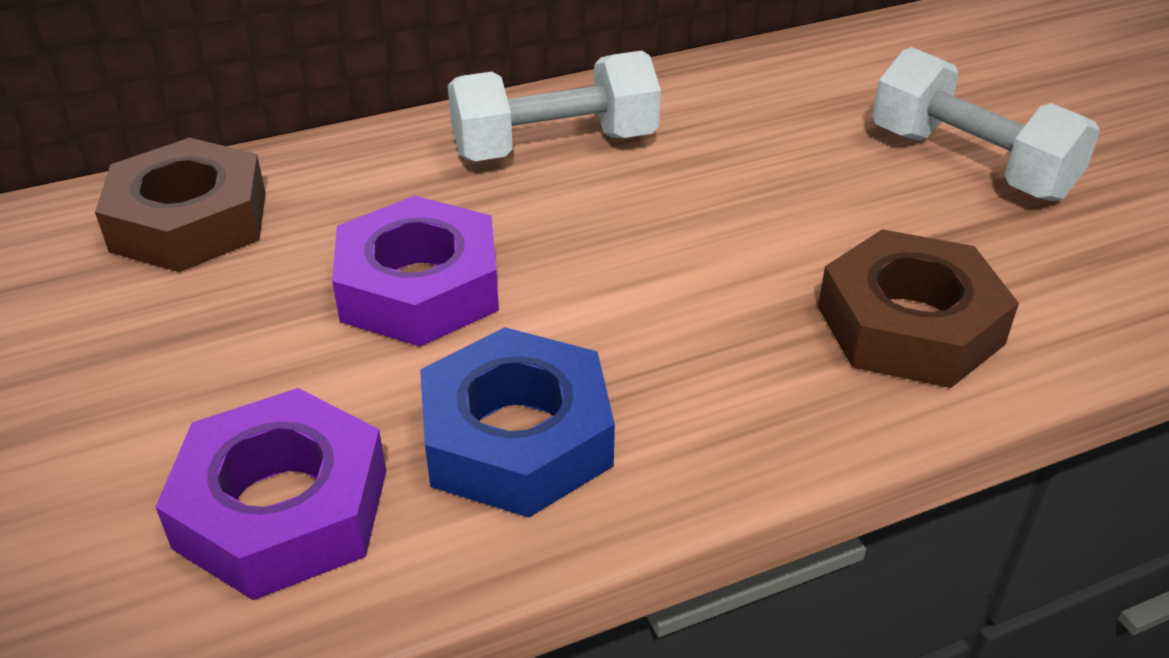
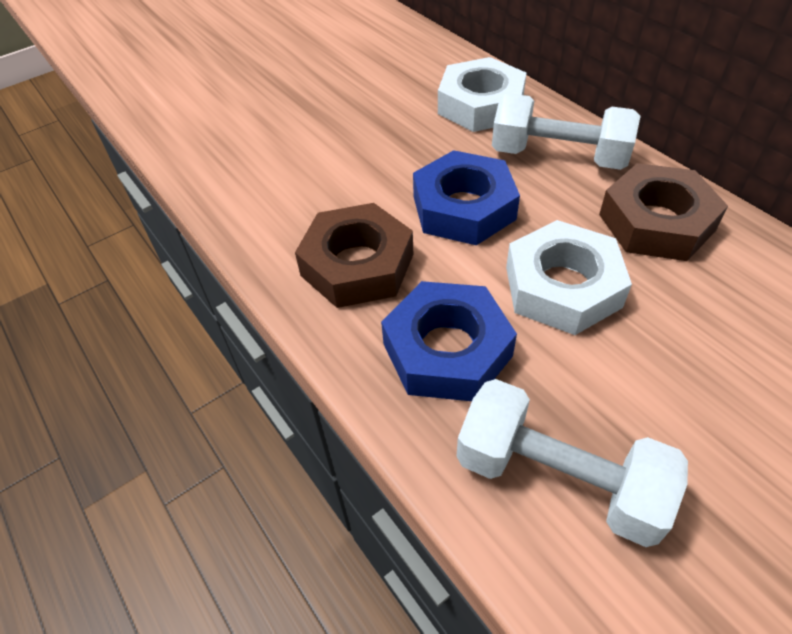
blue nut: [420,327,615,518] = 1 -> [381,281,517,401] [413,150,520,246] = 2
purple nut: [156,388,386,600] [332,196,499,346] = 2 -> none = 0
white nut: none = 0 -> [438,57,527,132] [506,220,632,335] = 2

